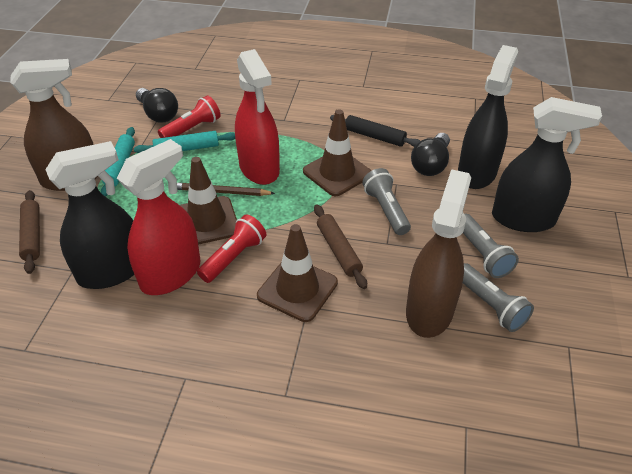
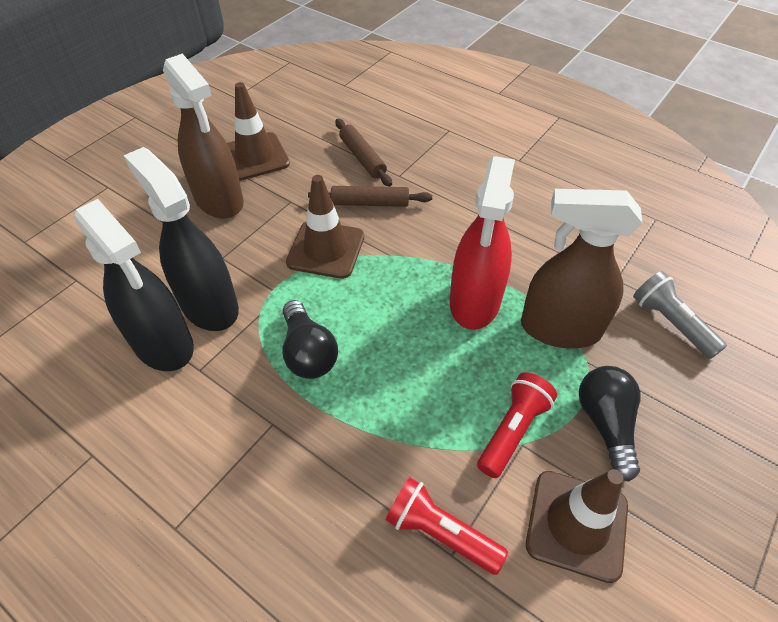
black rolling pin: [330,115,420,147] = 1 -> none = 0
black spray bottle: [45,141,134,289] [458,45,518,189] [492,97,602,232] = 3 -> [74,199,194,371] [124,147,239,331] = 2
brown pencil: [177,182,275,196] = 1 -> none = 0
grey flashlight: [362,168,411,235] [463,214,519,278] [463,263,534,332] = 3 -> [633,271,727,359] = 1
red spray bottle: [117,139,200,295] [235,49,280,185] = 2 -> [450,156,515,330] = 1
turquoise rolling pin: [101,127,135,197] [134,131,235,153] = 2 -> none = 0

